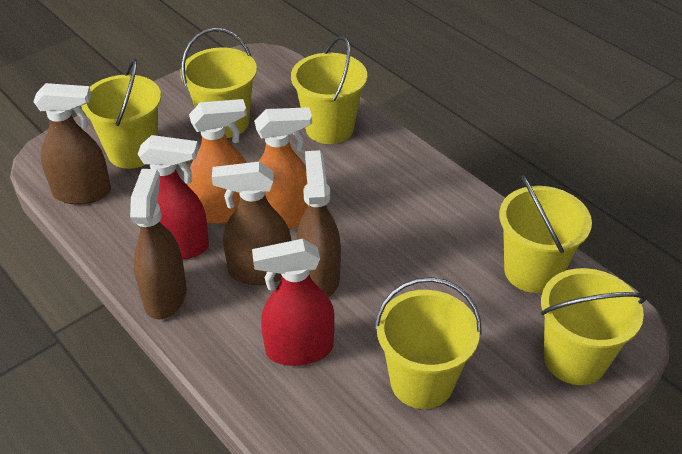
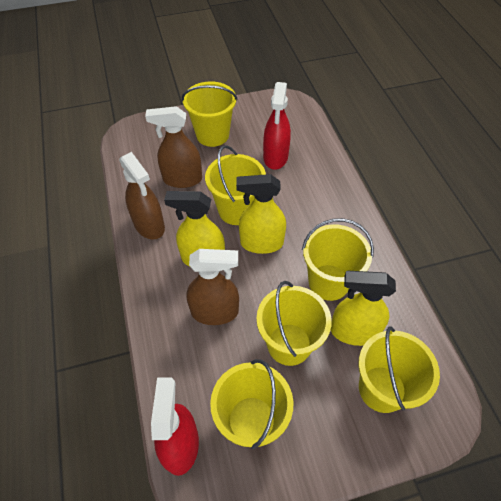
brown spray bottle: [33,83,111,204] [130,169,187,320] [212,162,292,285] [296,150,341,297] = 4 -> [119,152,165,240] [145,106,202,188] [186,249,239,325] = 3
orange spray bottle: [188,99,247,224] [254,107,312,230] = 2 -> none = 0
yellow spray bottle: none = 0 -> [164,191,225,267] [236,174,286,254] [331,271,396,346] = 3

